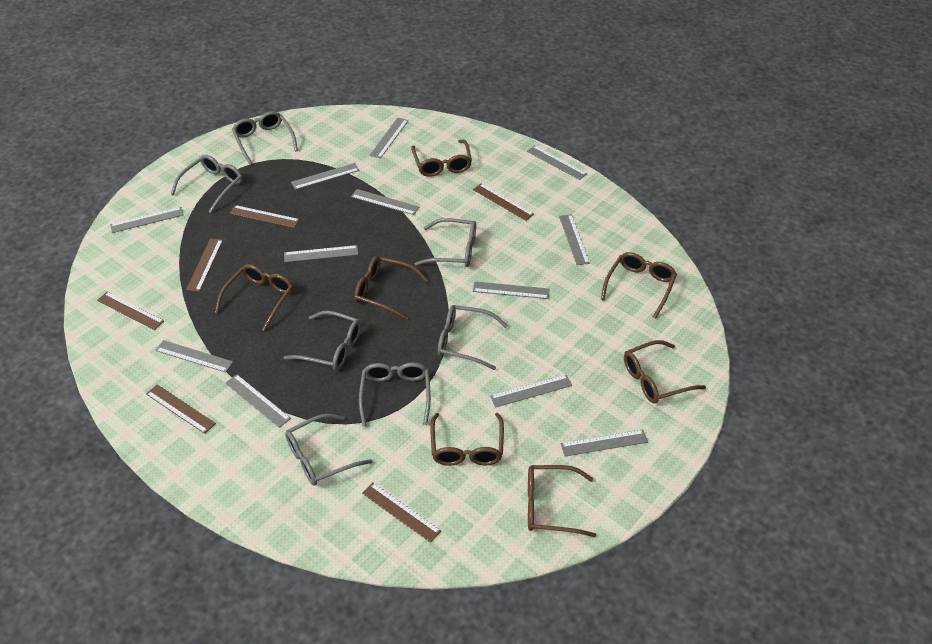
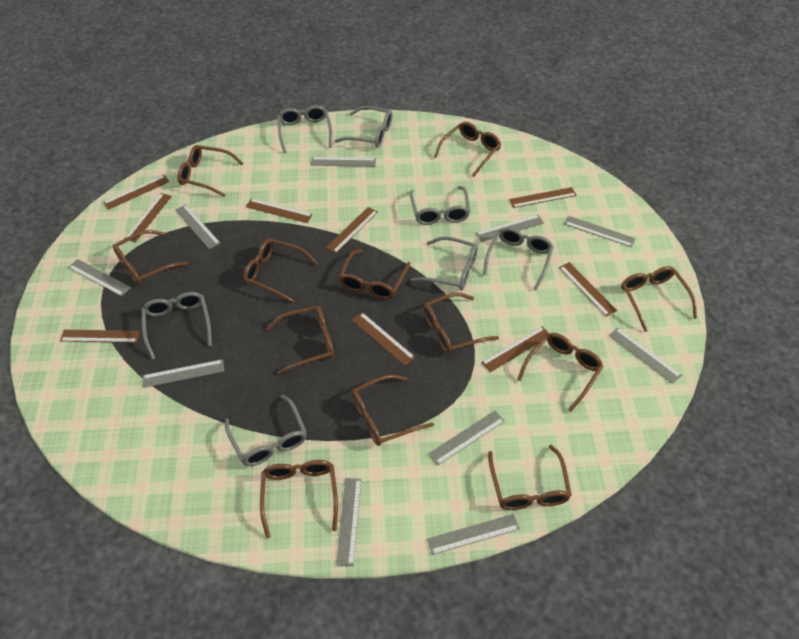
brown glasses: [215,264,293,331] [354,256,428,320] [411,139,472,177] [430,413,504,466] [528,465,596,537] [601,252,677,319] [624,340,706,403] = 7 -> [113,230,188,285] [177,145,244,197] [243,239,318,303] [260,460,338,539] [266,306,334,375] [339,249,411,300] [352,375,434,446] [423,293,499,354] [434,122,501,177] [488,445,572,510] [517,333,604,412] [621,266,697,332] = 12
brown ruler: [97,292,164,330] [146,384,216,434] [186,238,223,292] [229,205,300,228] [362,483,441,543] [473,183,534,221] = 6 -> [60,330,140,343] [103,175,170,210] [124,193,172,242] [246,198,313,223] [326,207,378,253] [352,312,415,365] [481,327,549,373] [509,187,577,208] [559,262,617,317] = 9
grey ruler: [110,207,184,233] [156,340,233,373] [225,374,291,428] [284,245,358,262] [291,163,359,190] [351,189,419,215] [370,118,408,159] [473,281,550,299] [490,374,572,408] [527,145,587,180] [559,214,590,265] [561,430,648,456] = 12 -> [68,259,131,296] [143,359,225,388] [175,204,220,249] [311,157,376,167] [336,478,362,566] [427,514,520,555] [428,411,505,465] [476,215,544,242] [565,216,636,247] [609,328,682,384] = 10

